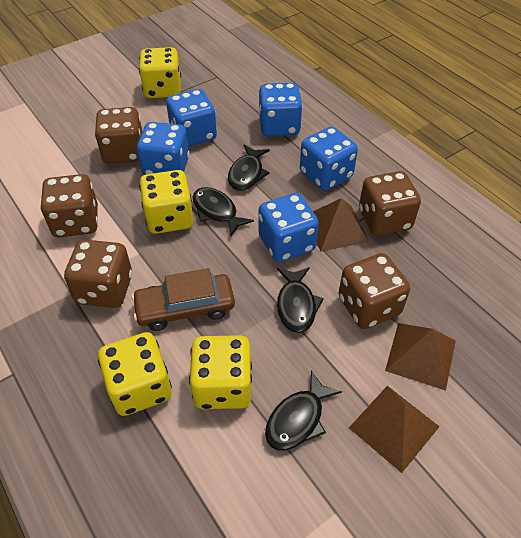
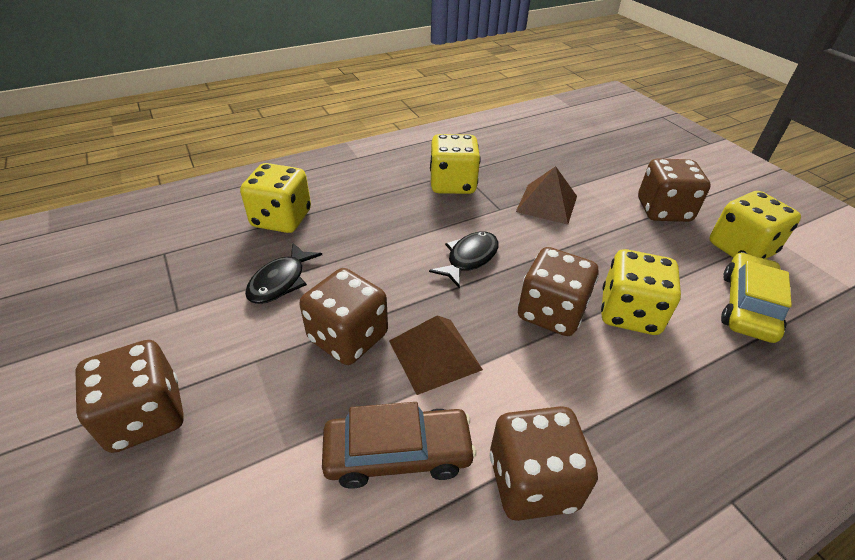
black fish: [193,187,254,236] [228,145,270,191] [265,370,342,451] [277,267,324,333] = 4 -> [245,243,322,304] [429,232,499,288] = 2
blue dice: [137,122,190,175] [166,89,217,147] [258,193,319,262] [259,83,303,136] [300,127,358,191] = 5 -> none = 0
brown pyramid: [313,198,369,252] [349,386,440,473] [385,323,456,391] = 3 -> [389,315,483,395] [516,166,577,225] = 2
yellow car: none = 0 -> [721,252,792,343] = 1

